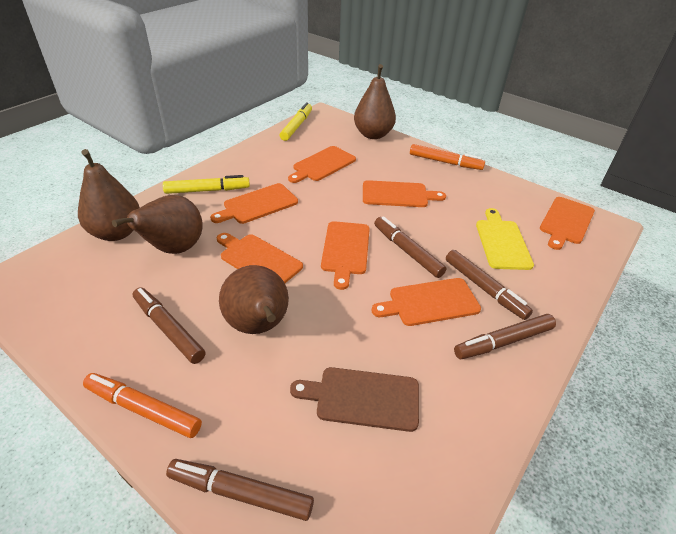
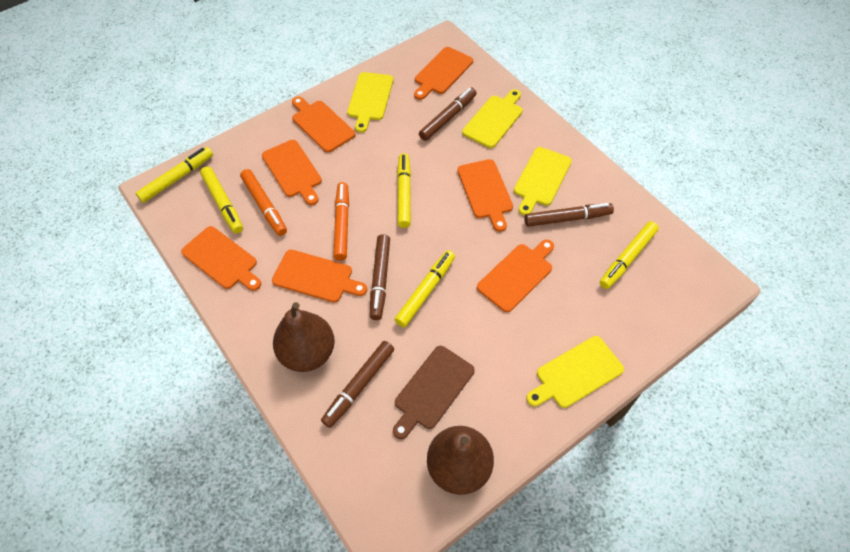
brown marker: [133,287,206,364] [166,459,314,521] [374,216,447,278] [446,250,533,320] [454,314,556,359] = 5 -> [321,341,394,428] [370,234,390,320] [419,87,477,141] [525,203,614,227] = 4
brown pear: [78,149,140,241] [112,195,203,254] [219,265,289,334] [354,64,396,139] = 4 -> [273,302,335,372] [427,426,494,495] = 2
yellow cutting board: [476,208,534,270] = 1 -> [347,72,393,133] [462,89,523,148] [514,147,572,216] [526,336,624,408] = 4
yellow marker: [163,175,250,194] [280,102,312,141] = 2 -> [136,147,213,203] [200,166,243,233] [394,250,455,327] [397,153,411,228] [600,221,659,289] = 5

